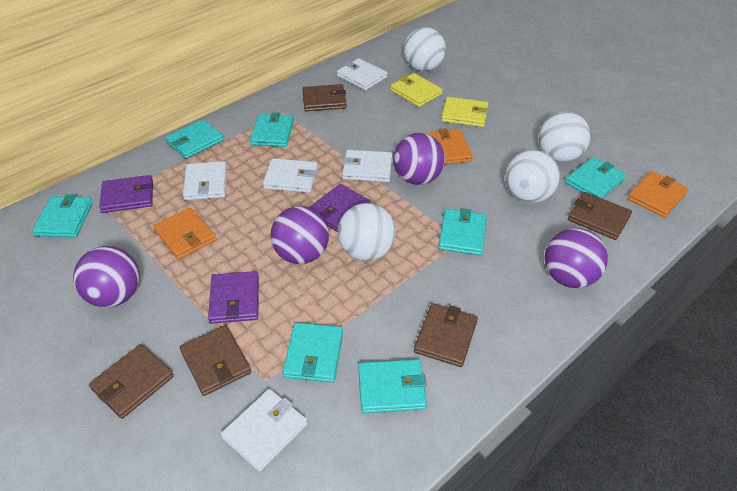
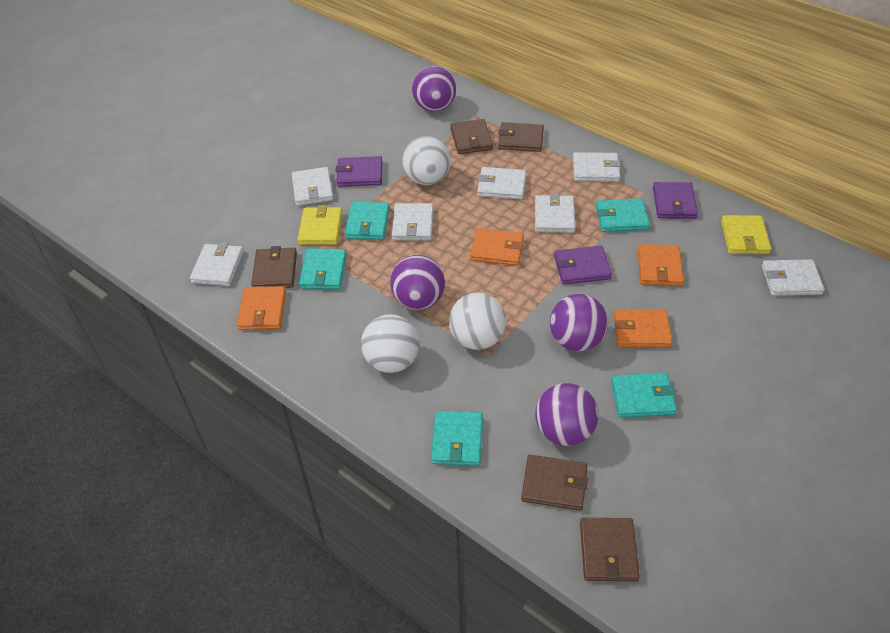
orange wallet: [153,207,216,260] [425,128,473,165] [627,171,689,218] = 3 -> [237,286,286,330] [470,228,524,266] [614,309,672,348] [638,244,684,286] = 4
turquoise wallet: [32,194,93,237] [165,119,224,159] [250,112,294,147] [283,323,343,383] [358,359,427,413] [438,208,487,256] [565,157,626,199] = 7 -> [299,248,347,289] [345,202,390,240] [431,411,483,466] [596,198,650,232] [611,373,677,418] = 5
white ball: [338,203,396,261] [404,27,446,71] [505,150,560,203] [539,112,590,162] = 4 -> [361,315,419,373] [402,136,451,185] [449,293,506,350] = 3
white wallet: [183,161,227,200] [221,389,308,472] [263,158,318,193] [337,58,387,90] [342,150,392,182] = 5 -> [190,243,244,286] [292,167,334,206] [392,203,434,240] [477,167,526,199] [535,193,575,233] [573,152,621,182] [762,259,824,296] = 7

